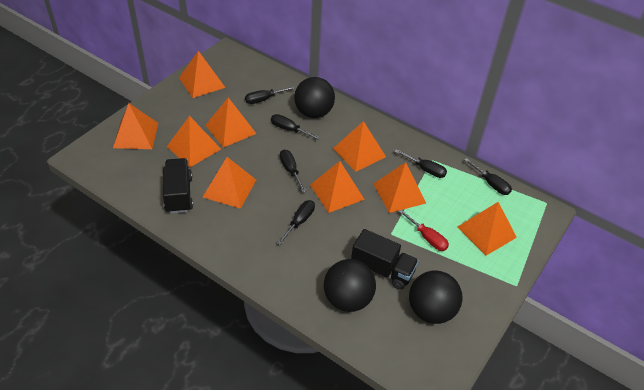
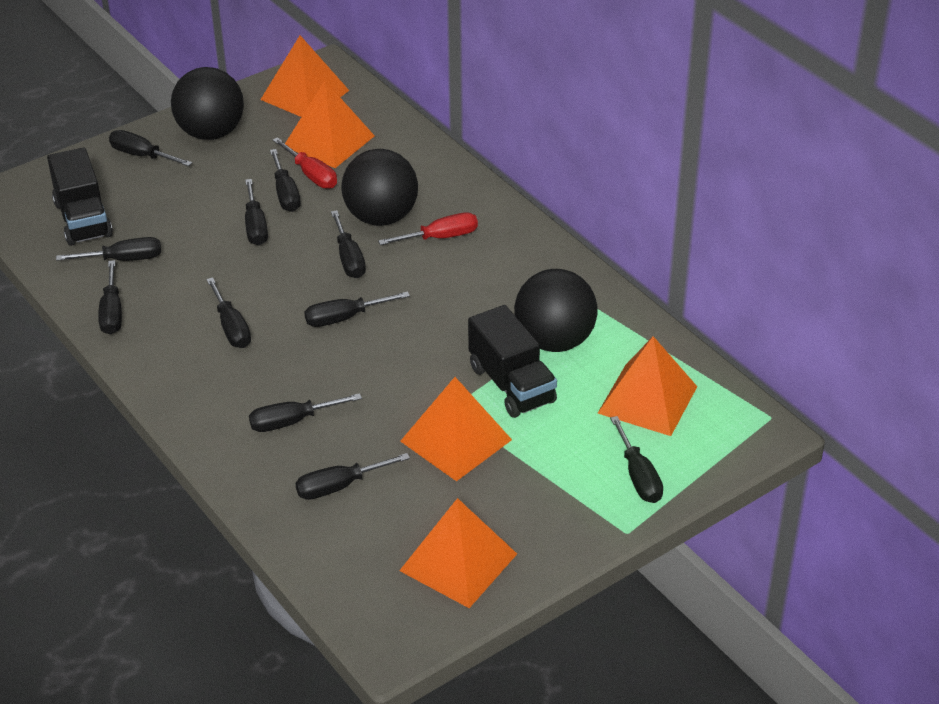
black screwdriver: [245,86,295,104] [271,114,320,139] [277,200,315,245] [280,149,306,192] [394,149,447,178] [464,158,512,195] = 6 -> [56,237,161,261] [98,260,122,335] [109,130,192,166] [206,277,251,348] [245,179,268,245] [249,393,362,432] [270,149,301,212] [295,453,410,500] [304,292,410,327] [331,210,366,278] [610,416,663,503] = 11
orange pyramid: [113,103,158,149] [167,116,221,167] [179,51,226,98] [203,157,256,209] [205,98,256,148] [310,161,365,213] [333,121,386,172] [373,162,426,213] [457,202,517,256] = 9 -> [260,35,349,117] [285,80,375,168] [399,498,517,608] [400,377,512,481] [598,336,697,436] = 5
red screwdriver: [399,209,449,251] = 1 -> [273,137,337,189] [378,212,478,245] = 2

